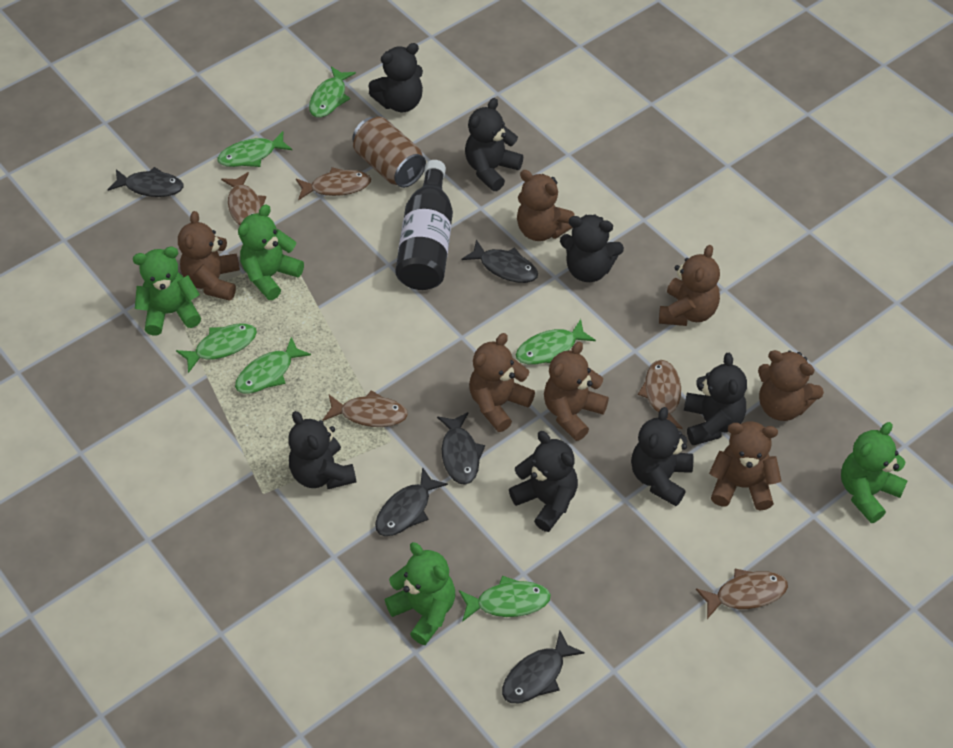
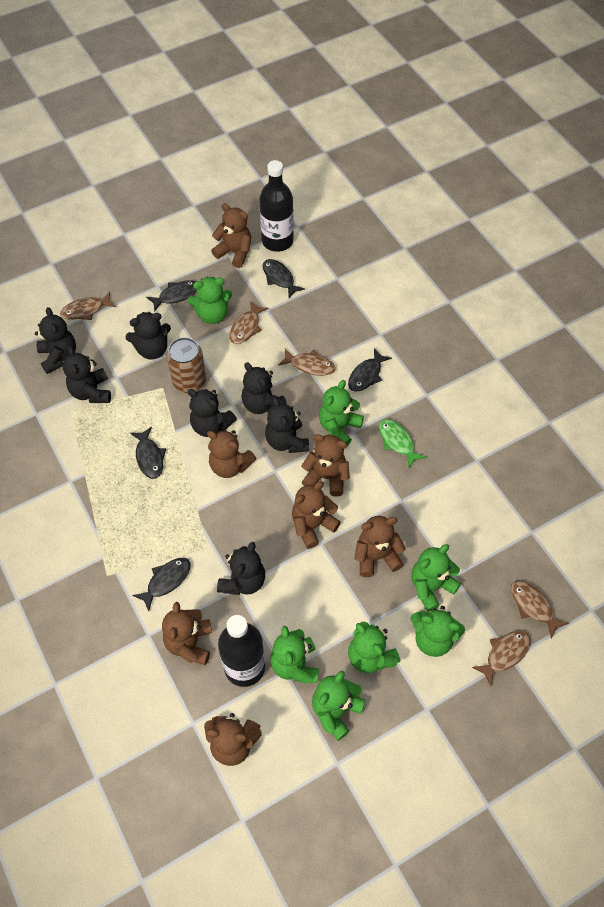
black bottle: [395,160,453,290] = 1 -> [218,615,265,687] [259,160,294,252] = 2
green fish: [176,323,257,373] [218,131,292,167] [235,337,311,394] [309,66,356,117] [459,576,551,622] [516,319,596,365] = 6 -> [379,419,427,469] = 1
green teddy bear: [133,247,201,335] [238,204,304,300] [385,542,455,645] [841,422,908,523] = 4 -> [188,277,232,324] [270,626,319,684] [312,671,365,741] [319,380,364,446] [348,621,400,673] [410,606,465,657] [411,544,461,612] = 7

